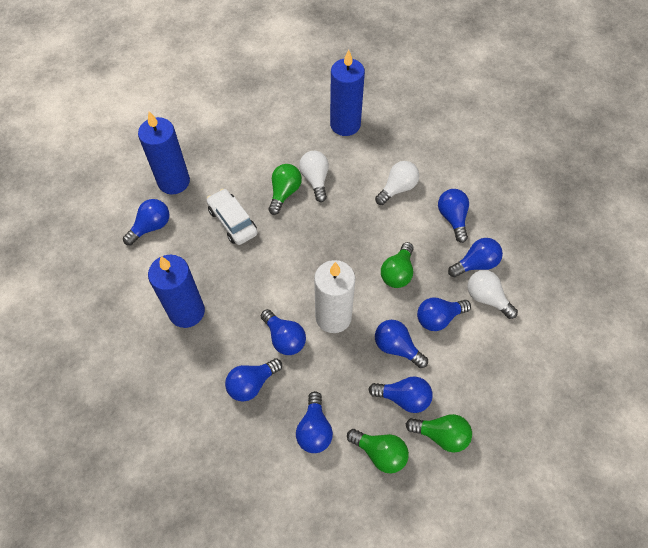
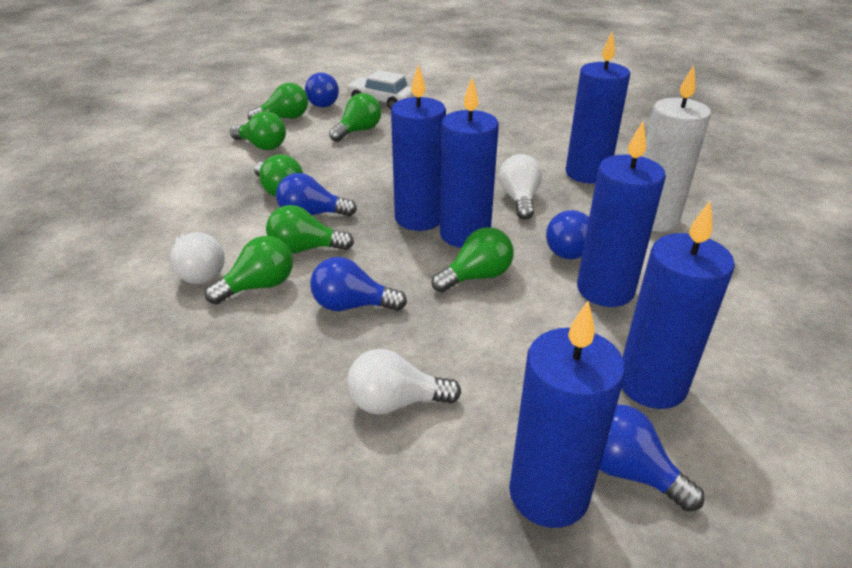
blue candle: [138,111,190,194] [148,255,205,328] [330,50,365,136] = 3 -> [391,65,446,231] [440,78,499,248] [509,301,625,528] [565,30,630,183] [577,121,666,307] [622,200,735,409] = 6
blue light bulb: [123,199,169,245] [225,358,282,402] [261,309,306,355] [296,391,333,453] [368,376,433,413] [375,320,428,368] [417,298,471,331] [438,189,469,243] [448,238,503,277] = 9 -> [276,173,357,216] [305,72,339,108] [310,257,407,311] [546,210,589,259] [599,404,704,512] = 5
green light bulb: [268,164,302,215] [347,429,409,473] [381,242,414,288] [406,414,472,453] = 4 -> [205,236,293,304] [230,111,286,150] [248,83,308,120] [254,154,303,197] [266,205,354,254] [329,93,381,142] [432,227,514,292] = 7

